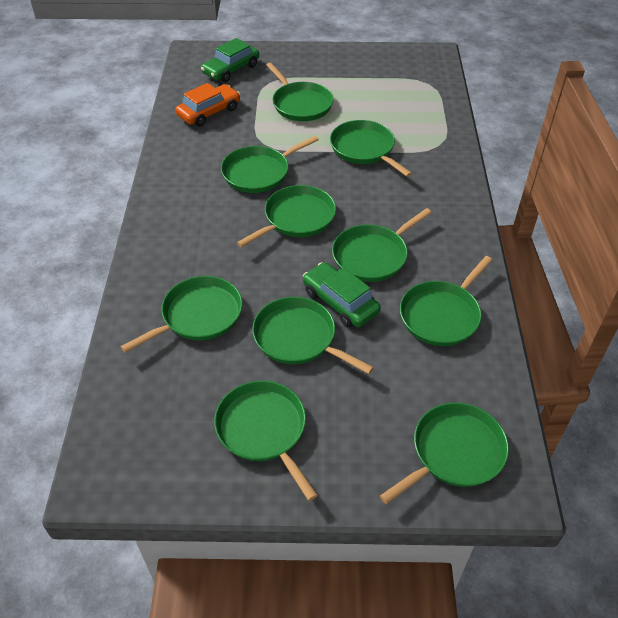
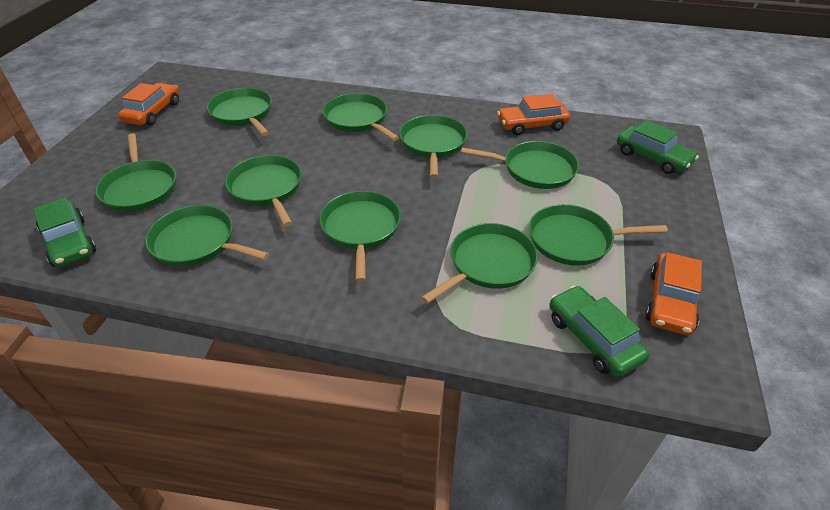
green car: [201,38,259,82] [303,262,381,327] = 2 -> [33,198,96,267] [549,286,649,377] [617,120,699,174] = 3
orange car: [175,83,240,126] = 1 -> [118,83,179,126] [497,94,570,135] [645,252,702,335] = 3

